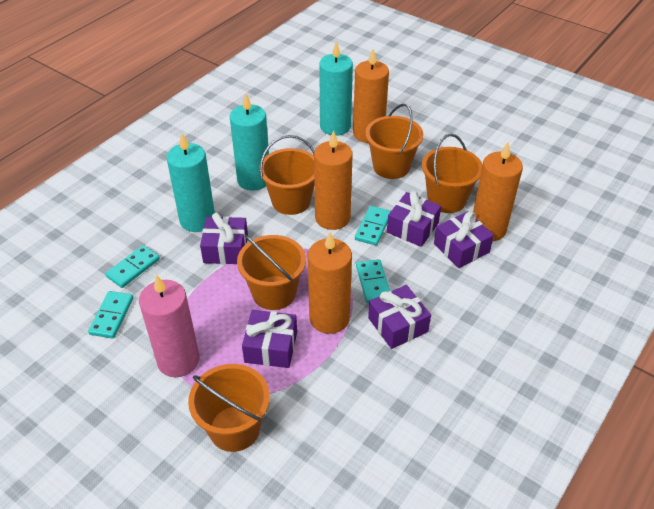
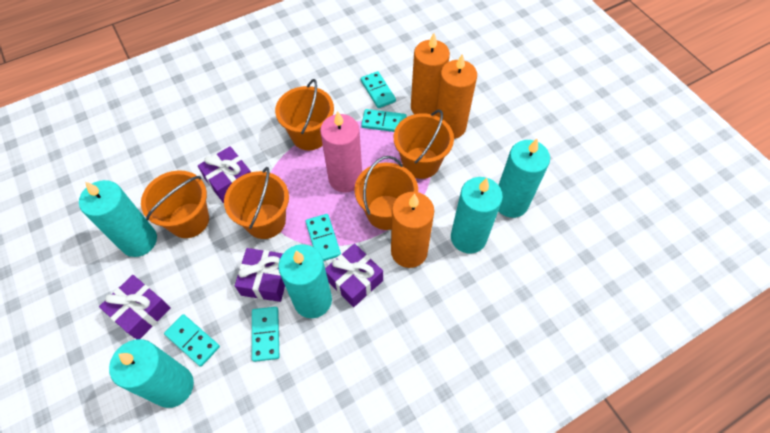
orange candle: [308,232,352,334] [314,130,353,230] [353,49,389,143] [473,142,523,241] = 4 -> [391,192,434,268] [411,33,450,115] [435,53,477,139] = 3
purple gift: [200,213,248,264] [242,310,297,368] [368,285,431,349] [387,191,441,247] [434,211,494,268] = 5 -> [99,275,171,339] [198,146,251,203] [235,248,285,302] [325,243,383,307] = 4
turquoise candle: [167,133,215,232] [230,93,269,191] [319,41,353,136] = 3 -> [79,180,157,257] [109,339,194,408] [278,244,332,318] [451,177,503,254] [498,138,550,218] = 5
turquoise domino: [88,291,133,339] [105,245,160,288] [355,206,391,246] [356,259,390,303] = 4 -> [164,314,220,367] [252,307,279,362] [305,214,341,261] [361,71,396,108] [361,109,407,132] = 5

